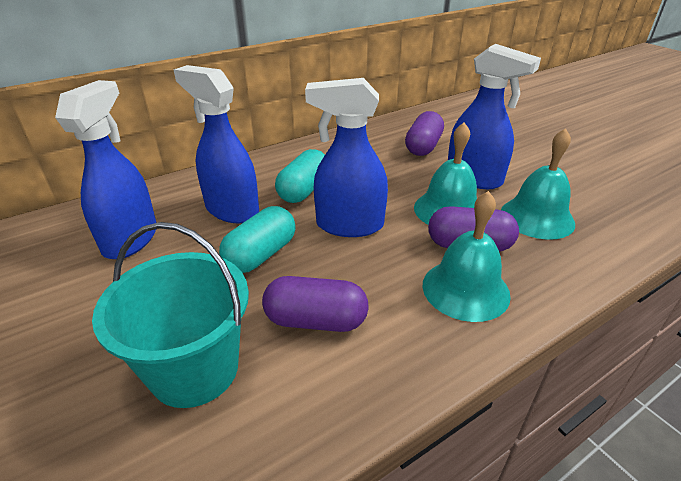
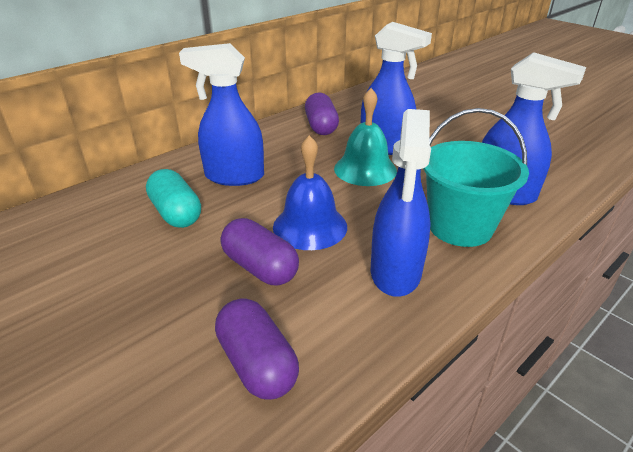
blue bell: none = 0 -> [273,135,347,250] = 1
turquoise bell: [414,122,477,225] [422,191,511,322] [501,128,575,240] = 3 -> [334,88,397,186] = 1
turquoise capsule: [219,206,296,273] [275,149,325,203] = 2 -> [146,169,201,228] = 1

